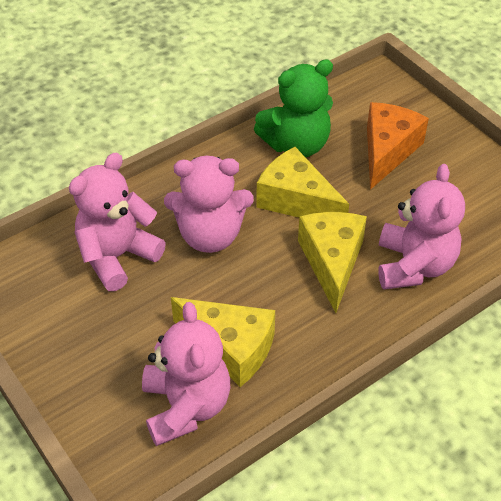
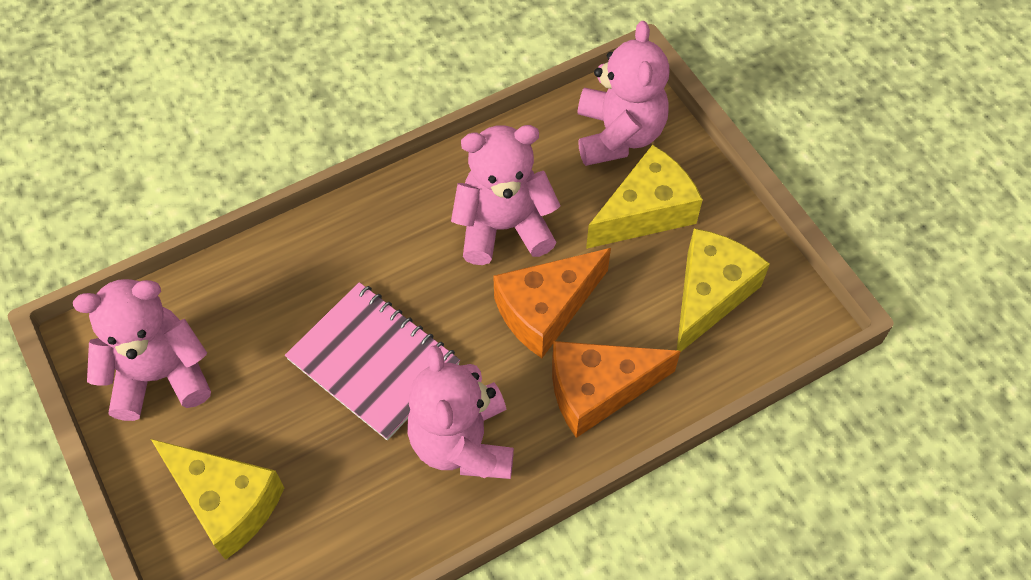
green teddy bear: [254,59,333,157] = 1 -> none = 0
orange cheese: [367,102,429,190] = 1 -> [493,248,611,358] [552,341,681,438] = 2
pink notebook: none = 0 -> [285,282,460,441] = 1

